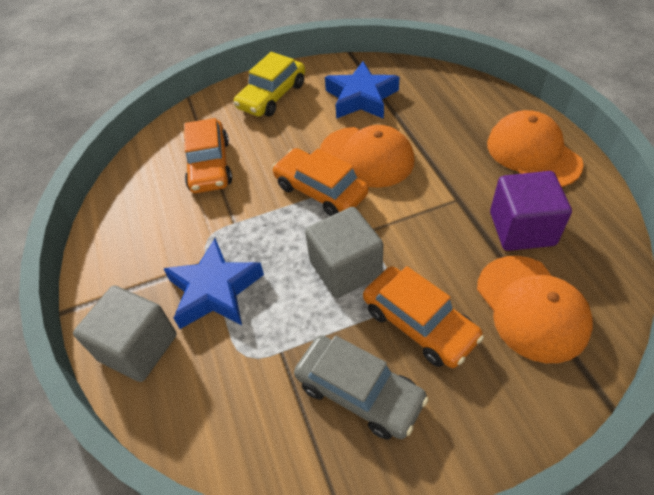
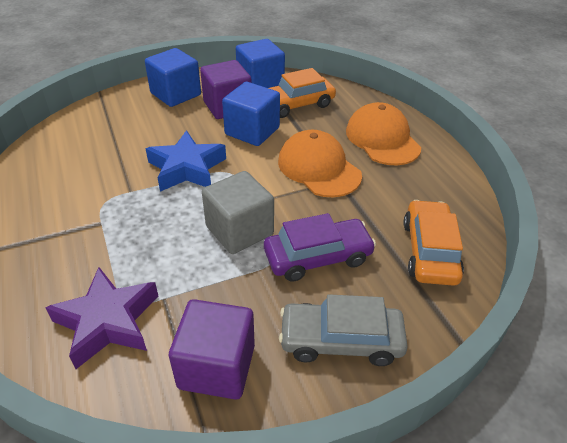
blue cube: none = 0 -> [145,48,201,107] [222,82,280,146] [236,39,285,88] = 3
blue star: [164,238,264,329] [325,61,399,119] = 2 -> [146,130,226,192] = 1
grey cube: [73,285,176,382] [305,207,383,298] = 2 -> [202,171,274,254] = 1
orange cap: [320,125,415,188] [477,256,593,363] [487,110,583,187] = 3 -> [278,130,362,197] [346,102,421,165] = 2
orange car: [184,118,232,193] [272,148,369,216] [363,266,484,368] = 3 -> [269,68,336,118] [403,200,464,286] = 2
purple car: none = 0 -> [264,213,376,282] = 1
purple cube: [490,171,572,251] = 1 -> [169,299,255,400] [200,60,252,119] = 2
purple star: none = 0 -> [45,267,158,369] = 1
yellow car: [234,52,305,117] = 1 -> none = 0

